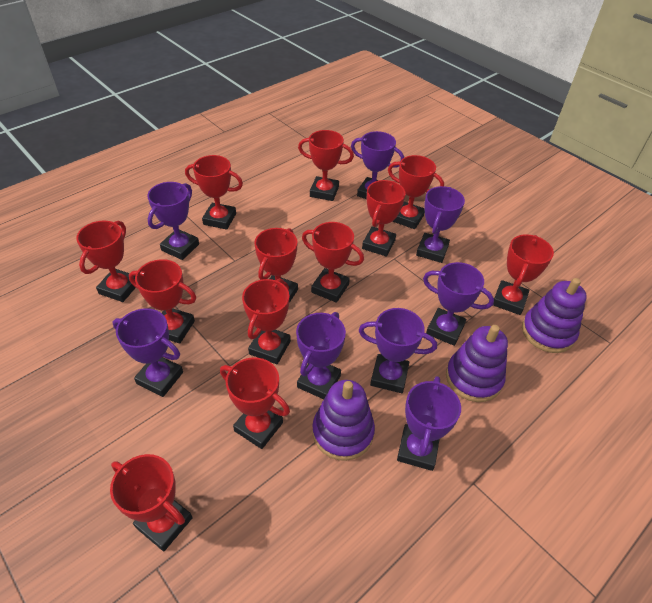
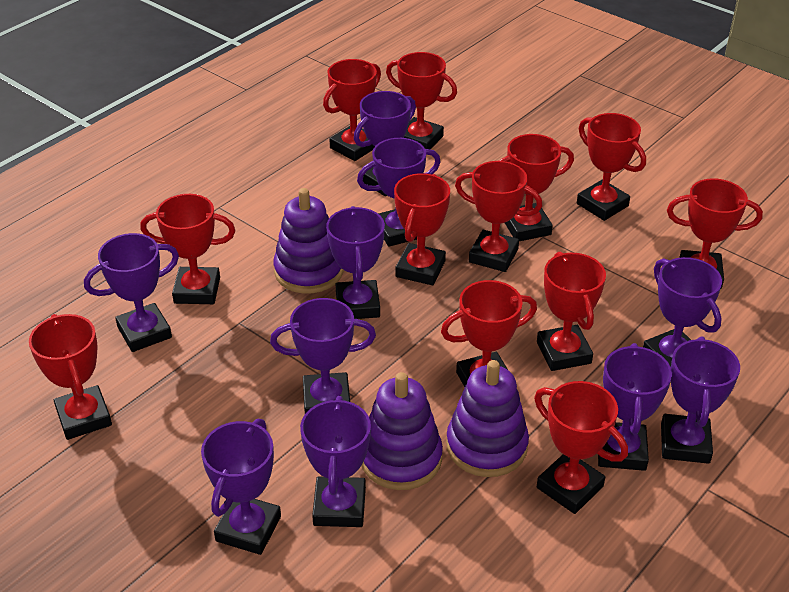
purple trophy: [113,308,183,397] [147,182,199,260] [296,312,346,399] [351,131,404,199] [358,308,437,393] [397,376,461,471] [416,186,465,263] [423,262,494,346] = 8 -> [84,233,179,352] [201,419,281,555] [270,298,376,413] [300,396,371,527] [326,206,385,319] [354,91,416,196] [357,138,441,247] [598,343,672,471] [643,257,722,367] [661,336,740,464] = 10

